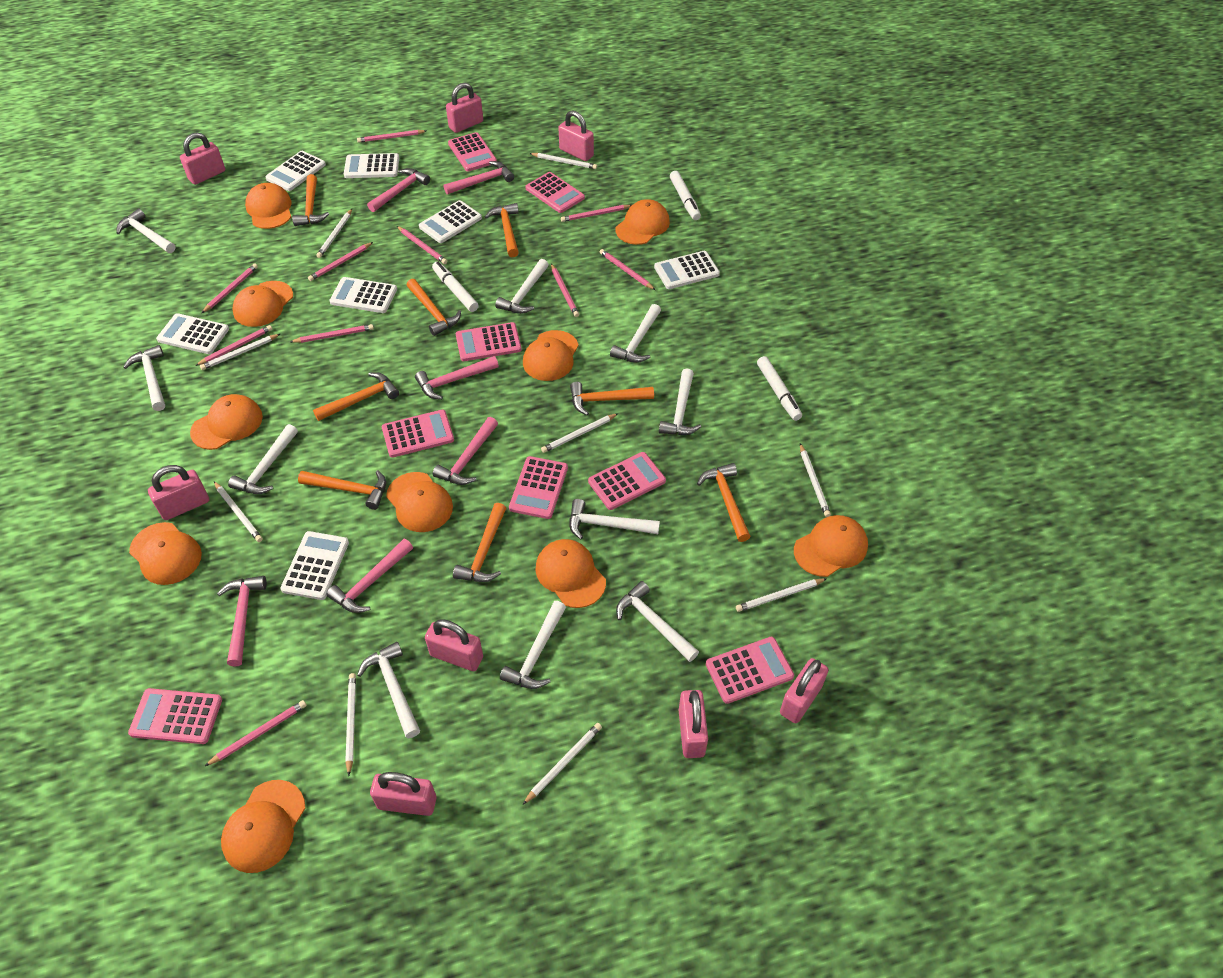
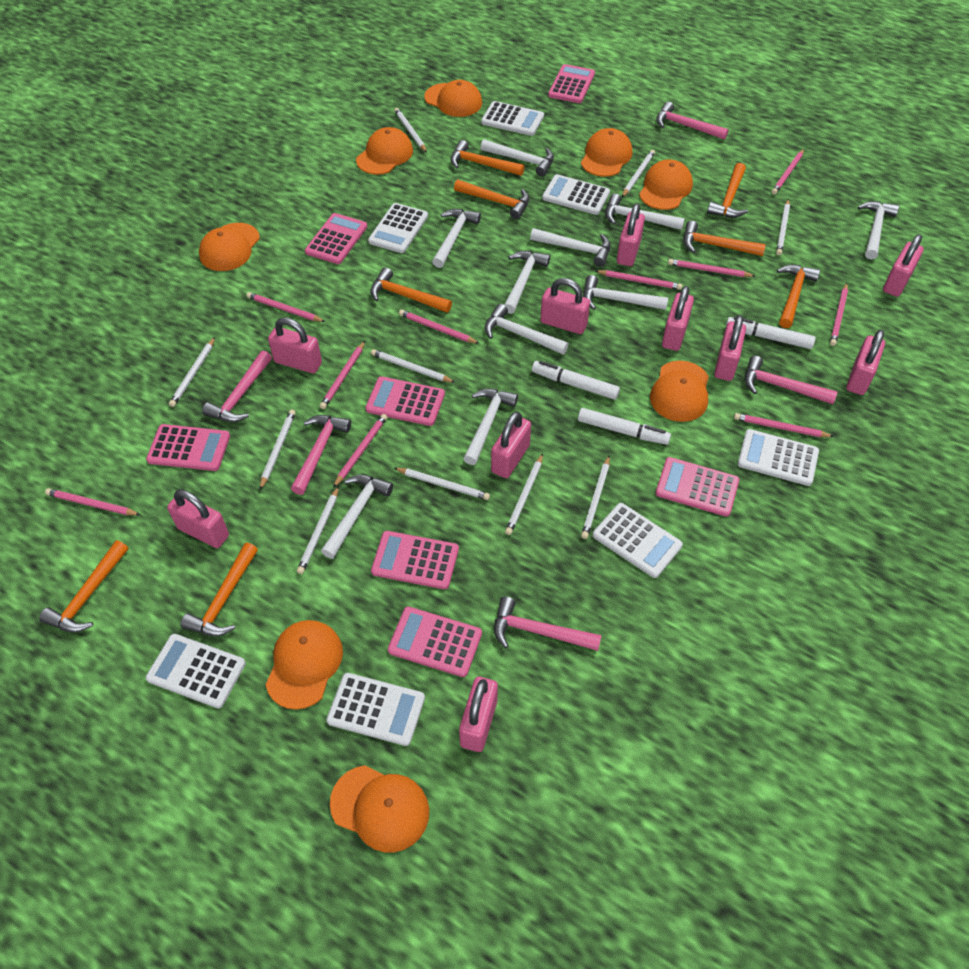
orange cap: [129,522,202,585] [190,394,263,450] [221,780,305,873] [232,281,293,327] [245,183,291,229] [386,472,453,532] [523,330,579,381] [535,539,606,608] [616,199,670,245] [794,515,868,577] = 10 -> [199,223,260,271] [265,620,343,710] [330,765,429,853] [356,127,413,175] [424,80,482,117] [581,128,632,177] [639,159,693,210] [650,361,709,422] = 8
pink calculator: [128,688,222,744] [382,409,454,458] [448,132,497,171] [456,322,522,361] [509,456,568,519] [526,172,585,213] [588,452,666,510] [706,637,794,704] = 8 -> [146,424,230,471] [305,213,367,264] [365,376,445,426] [371,531,459,589] [388,607,482,677] [548,64,595,103] [655,457,739,517] = 7
pink hammer: [217,576,267,667] [326,539,413,613] [367,168,430,212] [415,356,499,400] [433,417,498,485] [444,161,514,194] = 6 -> [202,351,272,422] [291,415,351,495] [494,597,602,651] [656,102,729,140] [745,356,838,404] = 5
pink padlock: [148,465,209,520] [180,132,225,185] [370,772,436,816] [425,619,483,671] [446,83,483,133] [558,110,594,161] [678,690,708,758] [780,658,828,724] = 8 -> [167,489,229,548] [268,318,322,373] [459,677,498,752] [491,412,531,478] [540,278,590,334] [617,203,645,266] [662,286,694,351] [714,315,746,381] [846,330,885,395] [883,234,924,297] = 10
white pencil: [200,334,280,370] [214,481,263,542] [316,209,352,258] [345,673,356,776] [523,723,602,804] [529,153,597,169] [541,413,619,453] [736,578,826,612] [800,444,831,517] = 9 -> [169,337,215,407] [260,410,296,490] [297,486,339,574] [371,349,455,383] [394,108,427,153] [394,468,490,500] [505,453,543,535] [581,456,610,539] [622,150,655,197] [776,199,790,255] = 10

